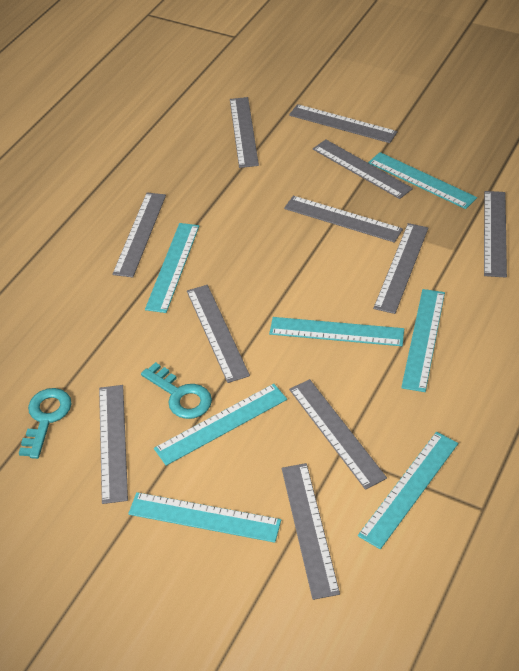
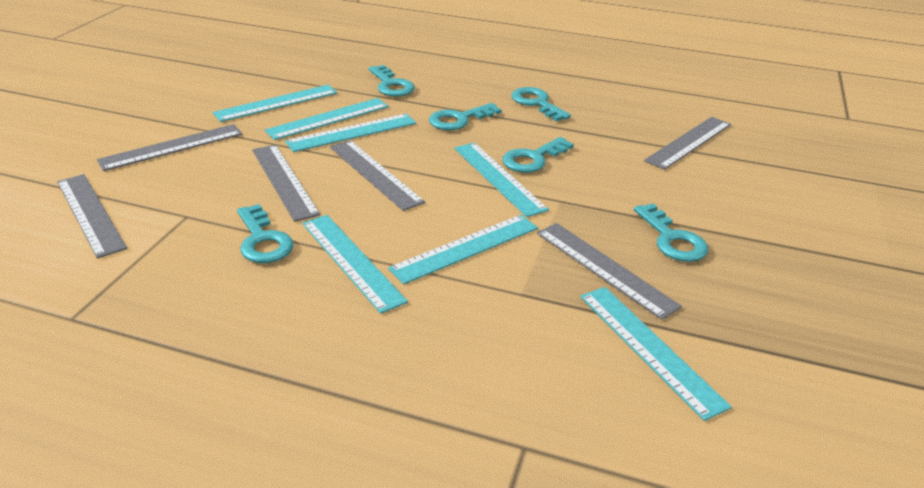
grey ruler: [99,385,128,504] [112,193,166,277] [187,285,250,383] [230,97,259,168] [282,463,340,600] [284,196,403,243] [289,104,398,143] [289,379,387,490] [313,139,413,199] [373,223,428,314] [484,191,507,278] = 11 -> [57,174,127,259] [97,124,242,171] [252,145,320,222] [330,140,425,211] [537,223,682,320] [644,117,731,170] = 6
turquoise key: [19,388,72,459] [141,362,212,419] = 2 -> [237,204,293,263] [369,65,415,97] [429,103,501,130] [502,137,574,173] [512,87,571,121] [634,203,708,262] = 6

